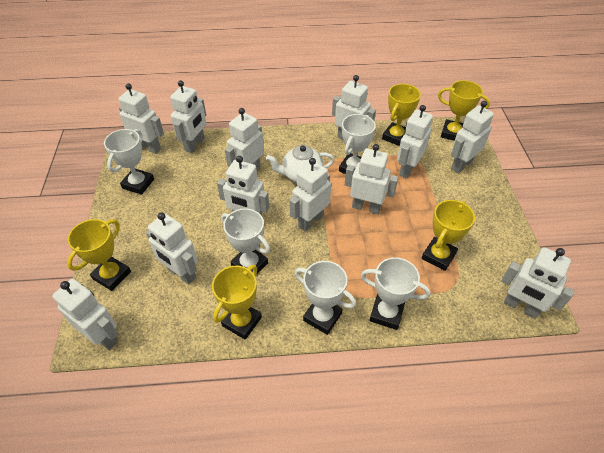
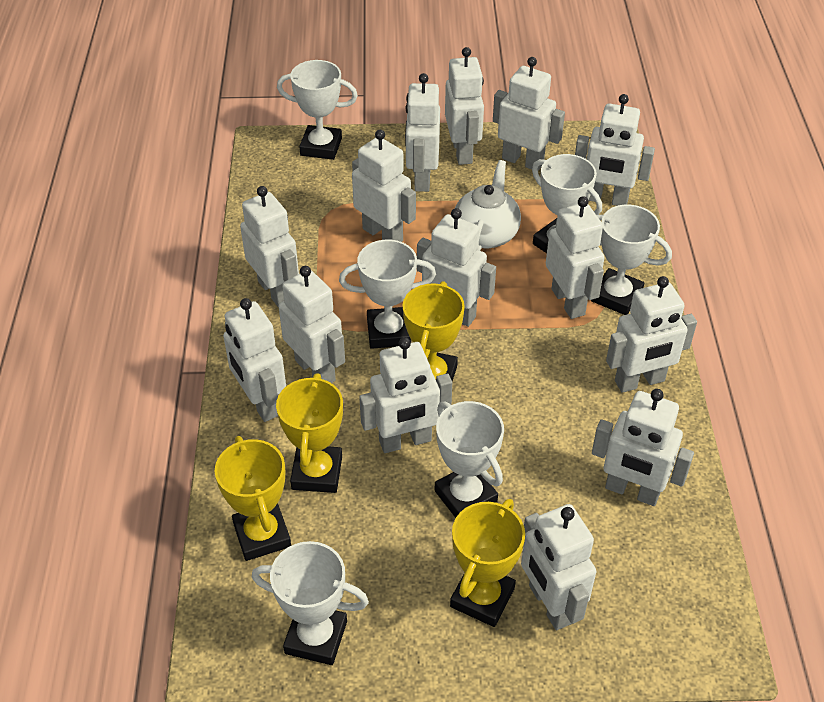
white robot: [52,279,118,350] [118,83,164,154] [146,212,198,284] [170,80,207,153] [217,156,269,216] [225,108,264,170] [289,158,331,232] [332,75,376,139] [345,144,398,214] [397,105,433,178] [451,101,494,173] [501,247,574,318] = 12 -> [223,298,286,422] [240,186,299,308] [279,266,345,383] [352,130,416,242] [359,337,452,453] [405,73,440,192] [417,208,496,327] [445,47,484,165] [493,57,565,171] [521,504,596,630] [546,196,605,319] [575,94,655,206] [592,389,694,506] [606,276,697,393] = 14
white trophy: [104,129,154,195] [221,208,270,275] [295,261,356,335] [339,114,376,174] [361,257,431,330] = 5 -> [252,541,369,665] [277,60,358,160] [339,240,436,349] [435,401,504,518] [532,154,602,253] [591,205,672,315] = 6
yellow trophy: [67,219,131,291] [212,265,262,340] [382,84,421,146] [421,200,475,271] [438,80,490,141] = 5 -> [215,436,291,561] [276,373,343,493] [403,281,465,381] [450,499,525,627] = 4

